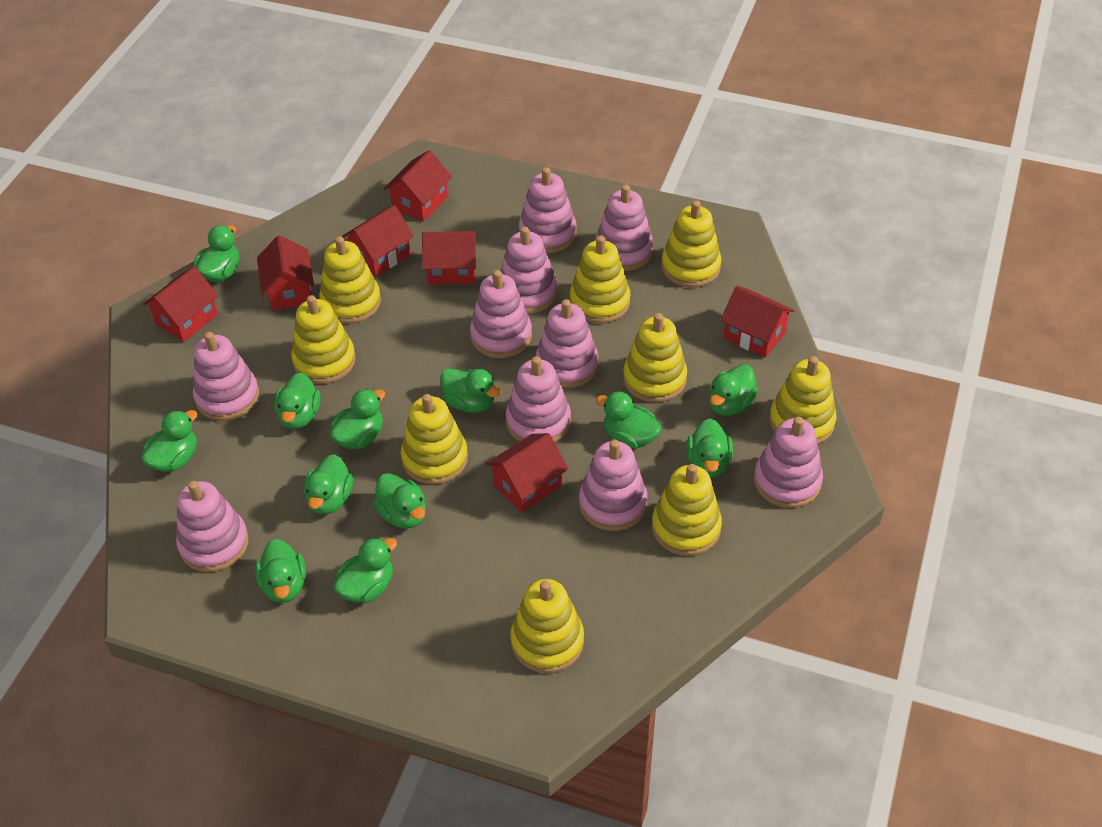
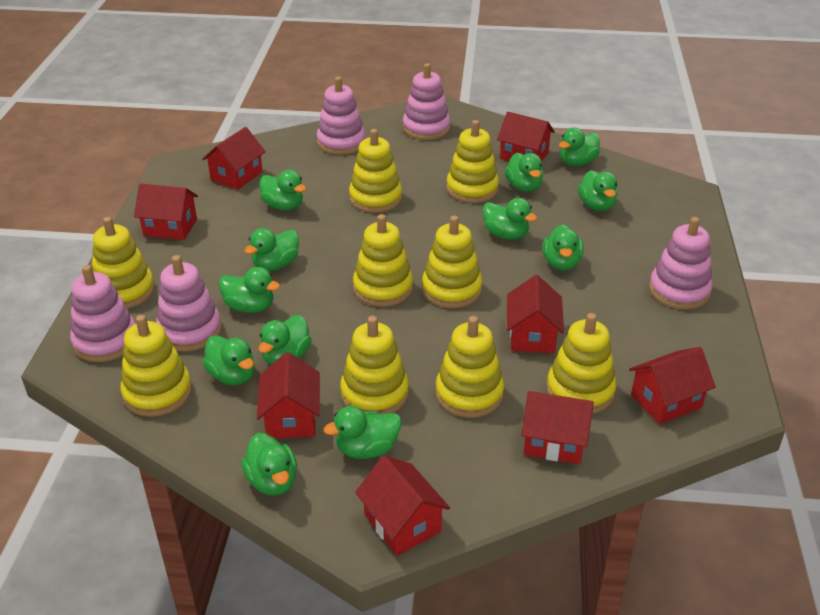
pink stacking toy: [176,481,249,572] [193,332,259,421] [470,270,532,358] [501,226,557,314] [506,356,571,443] [519,167,577,253] [536,299,599,388] [579,440,647,531] [595,185,653,271] [754,417,823,508] = 10 -> [70,265,136,362] [156,255,222,352] [317,77,365,155] [403,63,450,140] [649,217,713,310] = 5
red house: [143,266,218,342] [257,235,314,311] [342,205,414,277] [384,150,452,222] [422,231,478,285] [486,433,568,513] [720,286,795,358] = 7 -> [134,183,198,240] [202,127,266,190] [257,352,320,439] [355,456,450,556] [497,112,555,161] [507,275,564,353] [521,391,594,464] [629,347,716,424] = 8

